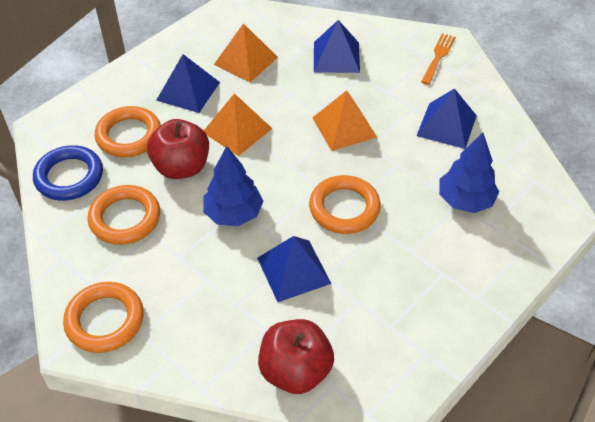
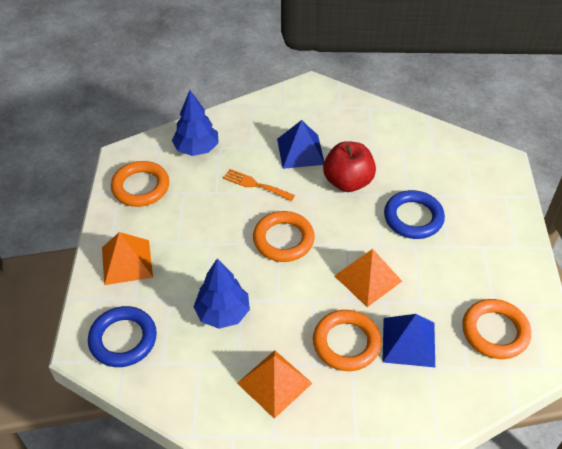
blue pyramid: [156,54,220,113] [257,236,331,302] [314,20,360,73] [417,88,477,149] = 4 -> [277,120,324,169] [382,314,435,367] = 2
blue ring: [33,145,103,201] = 1 -> [88,306,157,367] [384,190,445,239] = 2
red apple: [147,119,209,179] [258,319,334,394] = 2 -> [323,141,376,192] = 1

